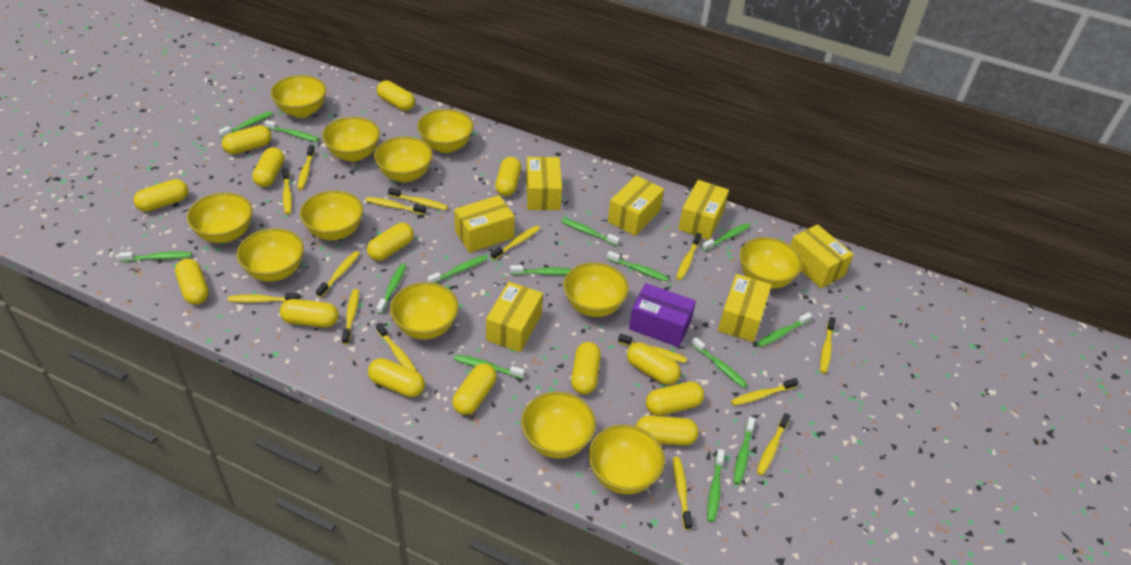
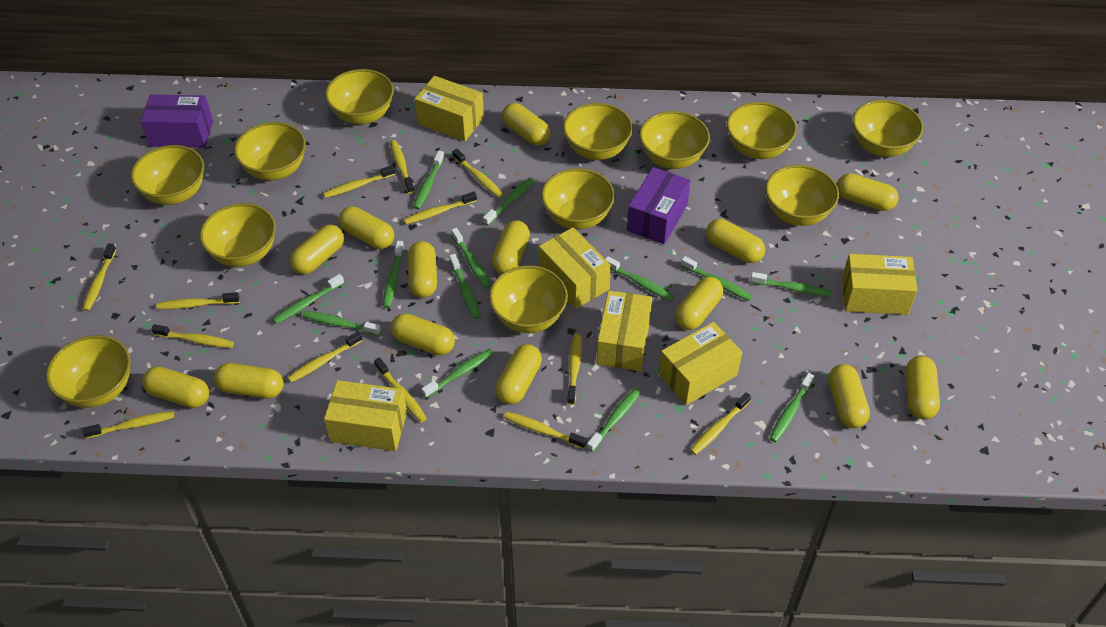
green toothbrush: [118,251,192,262] [219,111,273,138] [264,120,319,142] [376,263,406,314] [427,255,487,283] [454,355,525,379] [510,265,571,275] [561,218,620,246] [607,251,669,282] [691,337,748,388] [702,223,750,251] [707,449,725,522] [733,417,755,485] [757,312,812,347] = 14 -> [273,274,344,324] [302,311,381,336] [383,241,404,308] [413,151,445,209] [421,349,494,398] [449,254,481,319] [451,228,492,288] [483,178,535,226] [587,388,641,452] [605,256,675,301] [681,256,753,301] [751,272,832,297] [770,373,814,442] = 13
purple box: [629,283,696,347] = 1 -> [141,95,213,148] [627,167,691,244] = 2
yellow box: [454,195,515,253] [486,282,543,352] [526,157,562,210] [608,175,664,236] [678,180,729,240] [718,274,772,342] [791,224,854,288] = 7 -> [324,380,407,451] [414,76,484,141] [539,227,611,309] [596,290,652,371] [659,322,742,405] [842,254,917,315] = 6
yellow toothbrush: [228,293,300,303] [283,168,292,214] [297,145,315,190] [316,251,360,297] [342,289,359,345] [365,197,426,215] [376,323,417,372] [388,187,448,210] [491,225,540,260] [618,334,687,363] [673,457,693,530] [676,233,702,280] [731,378,799,406] [757,413,790,475] [820,317,836,374] = 15 -> [82,244,116,311] [82,411,174,439] [151,324,234,348] [157,292,239,309] [287,331,363,383] [323,165,396,198] [374,357,427,423] [390,140,414,194] [404,191,477,224] [453,149,503,198] [504,412,586,449] [567,334,582,405] [690,392,751,455] = 13

